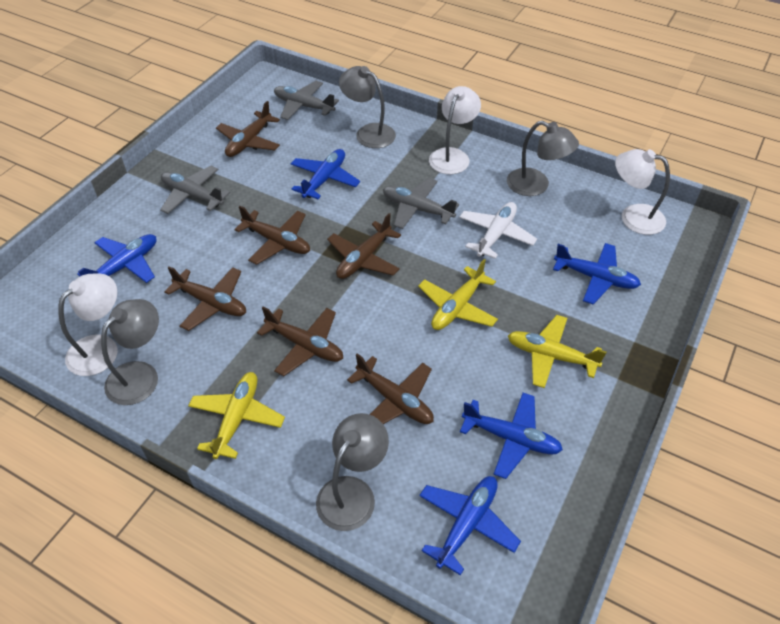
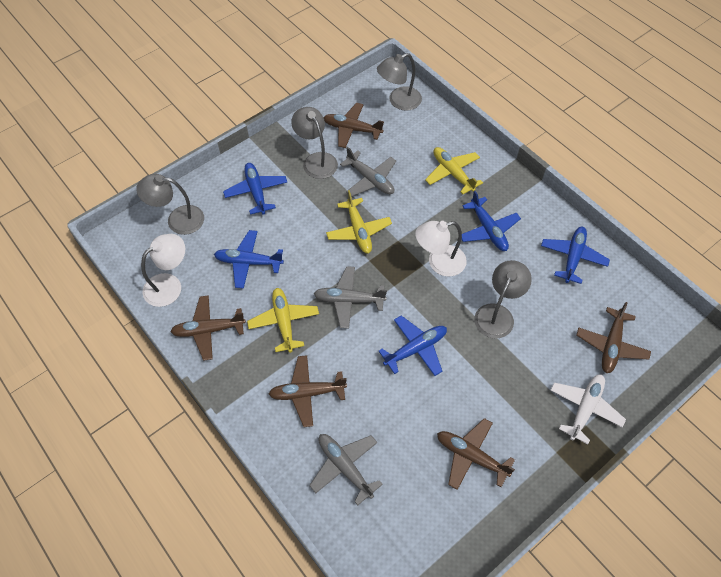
brown plane: [164,266,246,331] [216,101,280,157] [234,206,310,265] [257,306,343,376] [327,213,401,279] [347,353,434,424] = 6 -> [170,295,246,361] [269,355,347,427] [323,103,384,148] [437,418,515,490] [576,302,651,373] = 5
white lamp: [58,274,118,376] [429,86,481,174] [615,149,670,235] = 3 -> [141,234,185,307] [415,221,467,277] = 2

